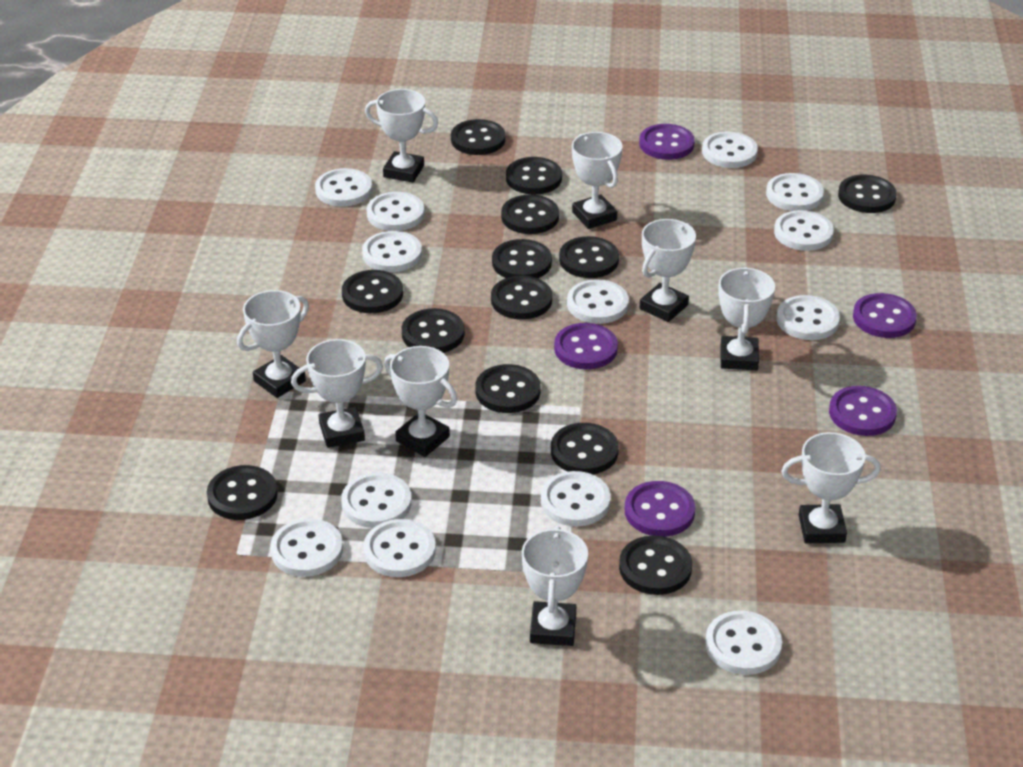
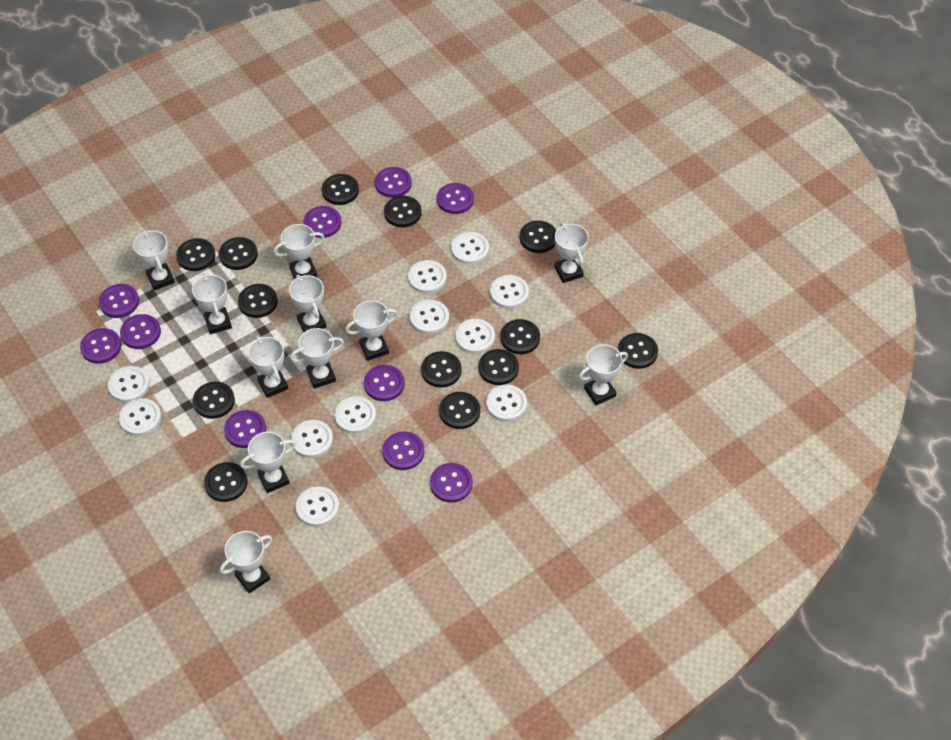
purple button: [554,323,618,369] [625,481,695,537] [639,124,695,160] [829,386,897,436] [853,293,917,338] = 5 -> [80,328,121,364] [99,284,139,318] [120,314,161,349] [224,410,266,448] [303,206,341,238] [364,365,405,401] [375,167,412,198] [382,431,425,470] [430,463,473,503] [437,183,474,214] = 10
white button: [270,518,343,577] [315,168,372,207] [341,473,412,528] [362,231,422,272] [363,519,436,577] [367,192,424,231] [541,471,611,526] [567,279,629,324] [702,132,758,168] [705,611,782,675] [766,173,824,211] [774,210,834,251] [777,295,840,340] = 13 -> [108,366,150,403] [119,398,161,436] [291,420,333,458] [296,486,339,527] [335,396,376,434] [408,260,447,294] [410,300,449,334] [451,232,489,265] [455,319,495,354] [486,384,527,422] [490,275,529,309] = 11
white trophy: [237,290,309,398] [291,339,383,448] [365,89,438,182] [384,346,457,457] [522,526,588,646] [572,132,623,229] [640,219,696,322] [718,267,775,370] [781,432,881,543] = 9 -> [133,230,175,290] [192,273,232,334] [220,531,272,593] [240,432,296,493] [248,336,288,398] [273,224,325,279] [289,275,326,332] [290,328,344,389] [345,300,398,361] [554,223,589,283] [579,344,628,405] = 11

